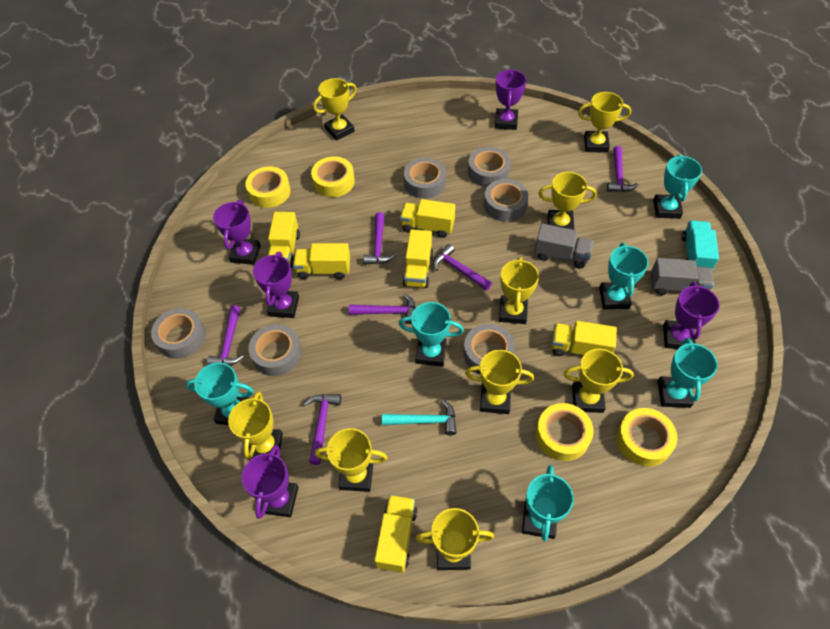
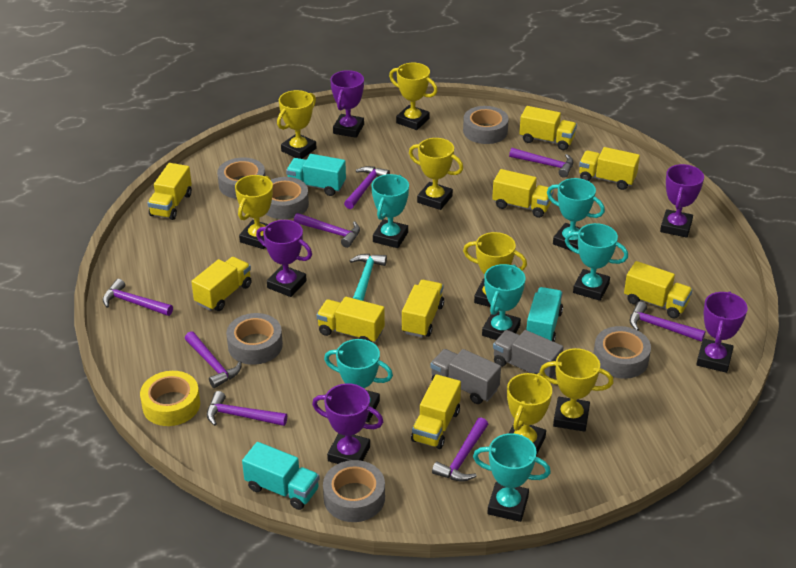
purple hammer: [207,305,244,365] [303,394,341,465] [349,293,416,324] [363,212,396,265] [433,244,492,291] [607,146,638,192] = 6 -> [103,279,173,316] [185,331,242,388] [207,391,287,426] [294,213,360,248] [344,166,390,209] [432,417,488,482] [509,148,573,178] [630,301,705,342] = 8
turquoise truck: [681,220,719,270] = 1 -> [242,442,320,510] [286,154,346,196] [526,287,563,342] = 3
yellow tape: [245,166,291,208] [311,156,355,197] [536,403,594,461] [616,408,677,467] = 4 -> [140,371,200,426] = 1
yellow trophy: [228,391,283,460] [313,78,357,140] [315,428,388,492] [415,508,494,570] [465,350,534,414] [499,257,539,324] [538,172,597,230] [563,349,634,413] [578,92,631,153] = 9 -> [235,175,273,249] [277,90,316,159] [389,63,437,130] [409,138,463,210] [463,232,527,307] [507,373,552,455] [540,348,613,432] = 7
yellow truck: [268,212,300,268] [293,243,350,279] [374,495,417,573] [400,199,455,238] [403,229,433,288] [551,321,617,356] = 6 -> [148,163,192,220] [191,257,252,311] [317,297,385,343] [402,280,444,338] [411,374,461,449] [492,169,554,218] [519,106,577,150] [579,147,640,190] [624,261,693,318] = 9

